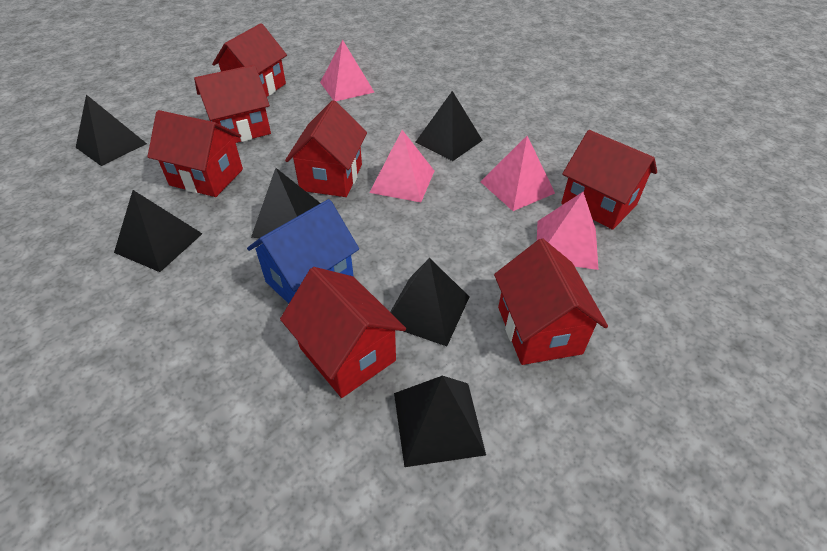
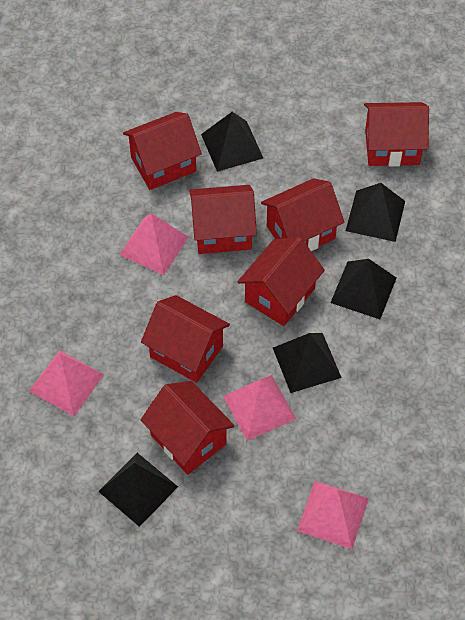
black pyramid: [76,95,147,166] [114,190,202,272] [251,168,320,238] [390,258,469,346] [394,376,486,467] [416,91,483,161] = 6 -> [98,453,178,527] [201,112,263,172] [273,333,342,393] [330,259,396,319] [346,183,405,242] = 5
blue house: [247,199,359,304] = 1 -> none = 0

